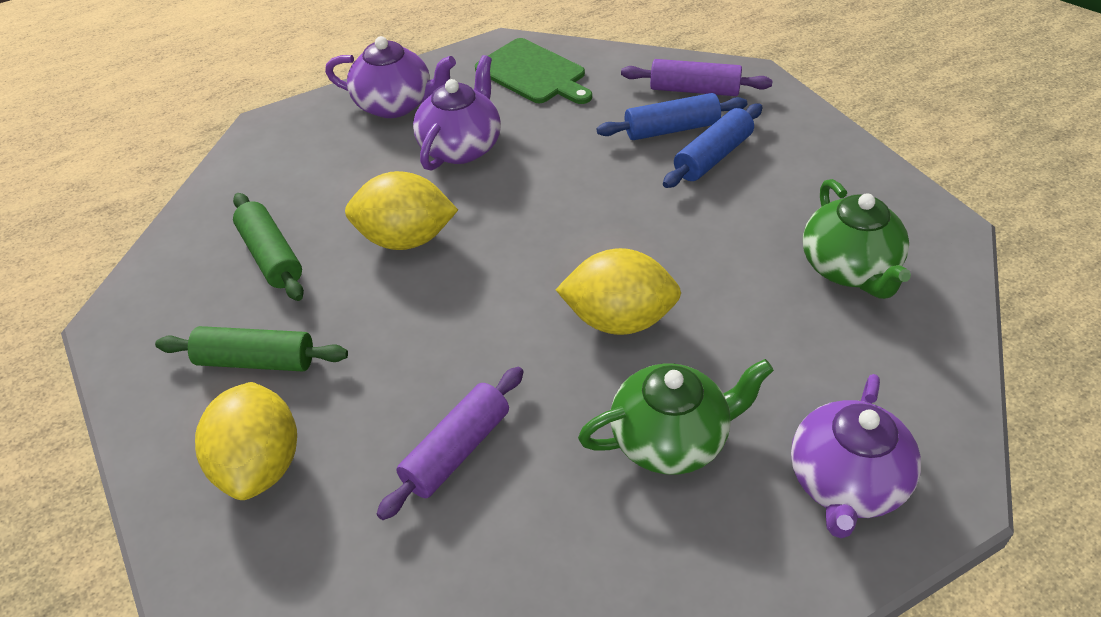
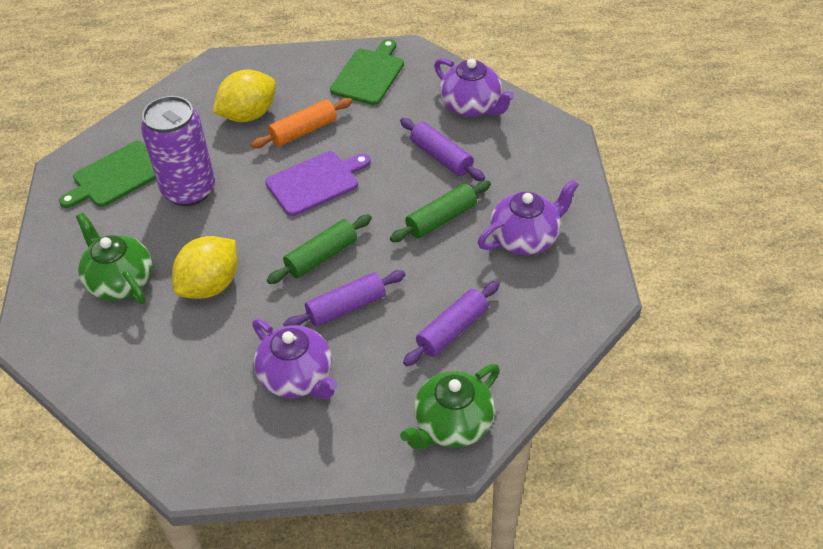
blue rolling pin: [597,93,747,140] [663,104,763,188] = 2 -> none = 0
green cutting board: [475,38,592,104] = 1 -> [59,141,156,208] [330,39,404,105] = 2
orange rolling pin: none = 0 -> [251,98,352,148] = 1
purple can: none = 0 -> [141,96,215,206] = 1
purple cutting board: none = 0 -> [265,151,371,216] = 1
purple rolling pin: [377,367,524,520] [621,59,773,96] = 2 -> [283,270,405,327] [400,118,485,181] [403,281,500,366] = 3
yellow lemon: [195,382,297,500] [345,171,458,250] [556,248,681,335] = 3 -> [172,236,237,299] [213,69,276,122] = 2

